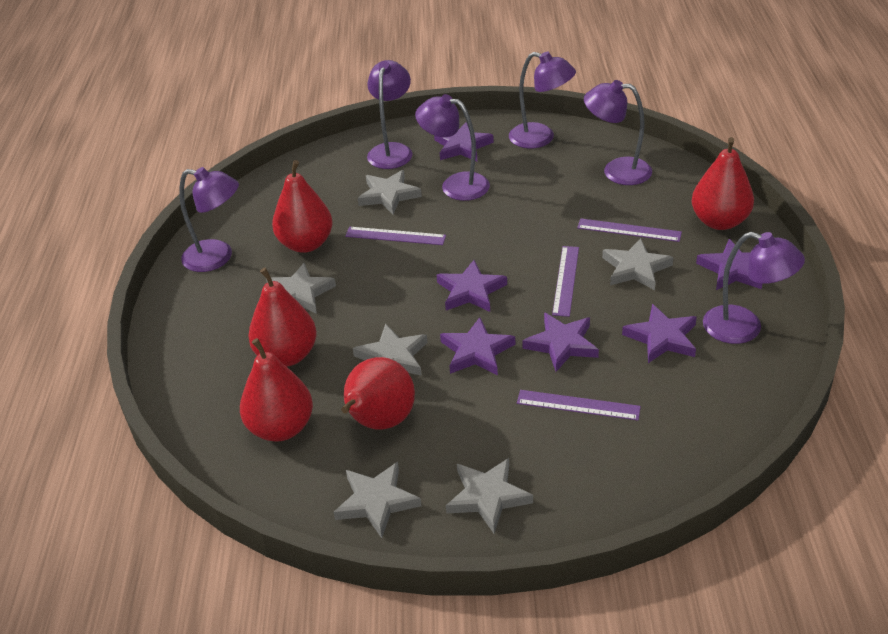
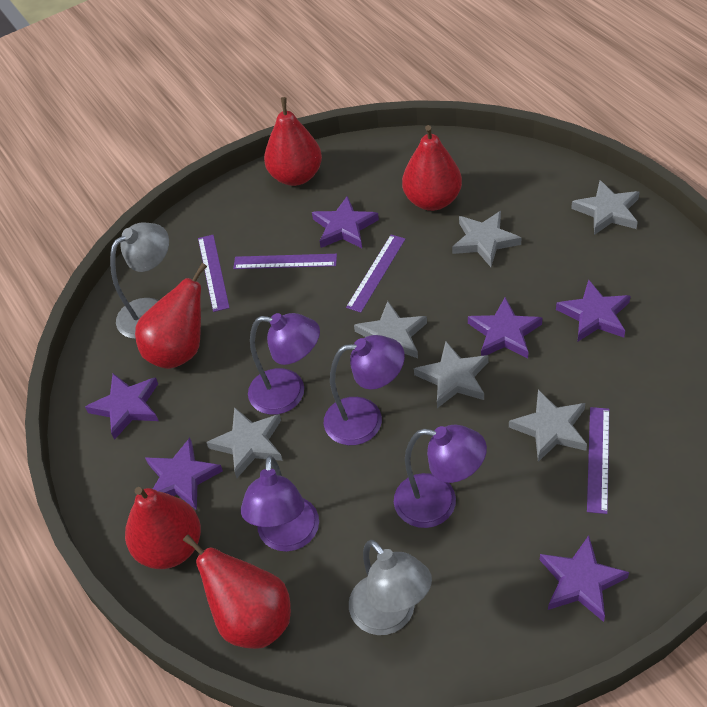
grey lamp: none = 0 -> [110,223,169,339] [349,540,432,635] = 2
purple lamp: [179,167,239,272] [367,60,413,169] [415,94,490,201] [509,52,576,148] [584,80,652,185] [703,232,805,344] = 6 -> [241,455,319,552] [248,313,320,415] [324,335,405,445] [394,425,487,528] = 4

